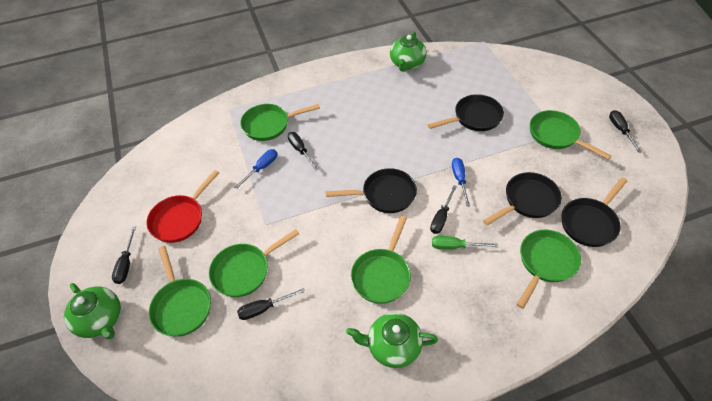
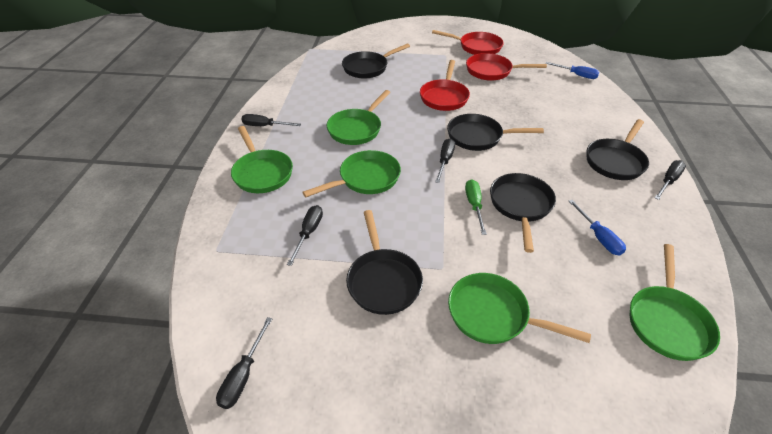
black pan: [326,168,417,213] [428,94,504,131] [483,172,562,225] [561,177,627,247] = 4 -> [342,44,410,79] [346,210,423,315] [447,114,544,151] [490,173,556,253] [587,119,649,180] = 5
green pan: [149,246,211,337] [209,229,300,297] [240,104,320,141] [351,216,411,304] [516,230,581,309] [530,110,611,160] = 6 -> [231,126,293,193] [303,150,401,197] [327,90,391,145] [448,273,591,344] [629,244,720,361] = 5
green teapot: [64,283,121,340] [346,313,438,368] [390,31,427,72] = 3 -> none = 0
red pan: [147,170,219,243] = 1 -> [420,60,470,111] [432,30,504,55] [466,53,547,81] = 3

